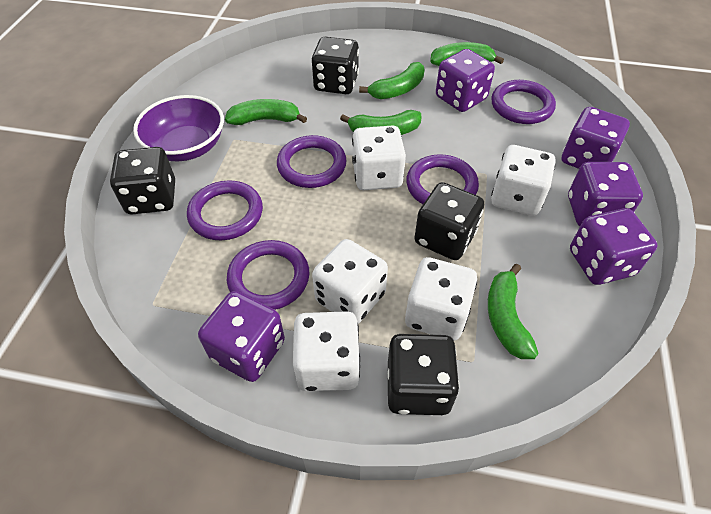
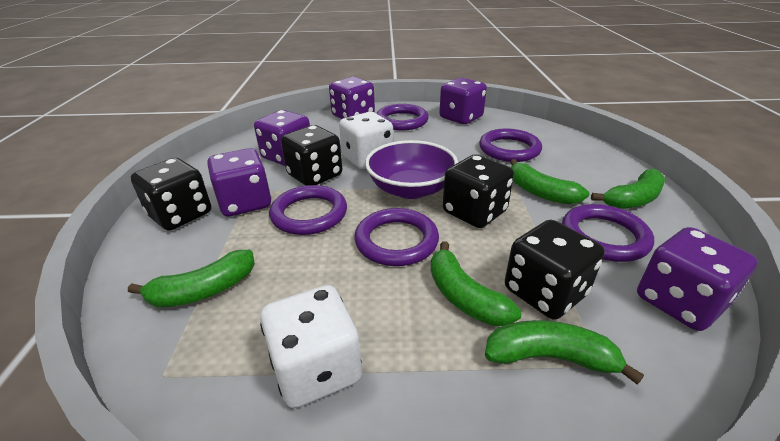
white dice: [293,311,360,391] [312,239,388,324] [352,125,406,190] [405,257,477,341] [491,145,555,216] = 5 -> [260,285,362,408] [339,112,393,169] = 2

